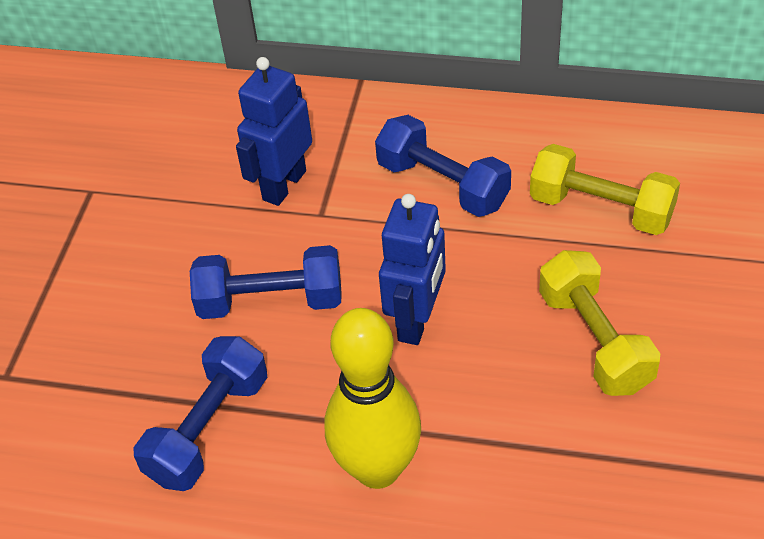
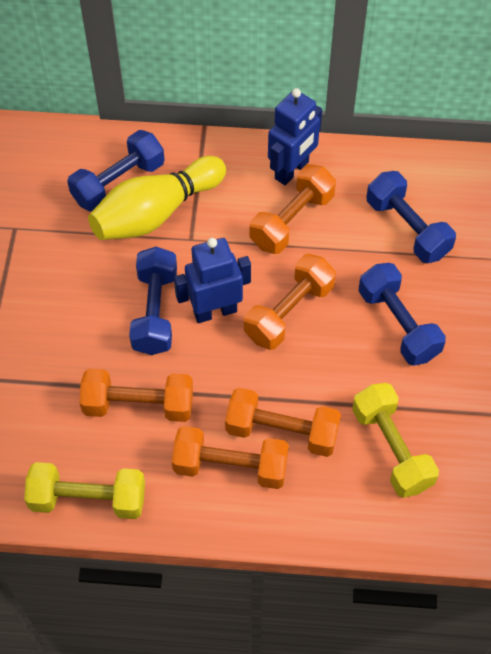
blue dumbbell: [133,336,267,491] [190,245,342,319] [375,115,511,217] = 3 -> [67,130,165,211] [129,247,177,355] [359,263,446,366] [366,171,456,263] = 4
orange dumbbell: none = 0 -> [79,369,193,422] [172,426,289,489] [225,388,341,457] [244,254,336,350] [250,164,336,254] = 5

